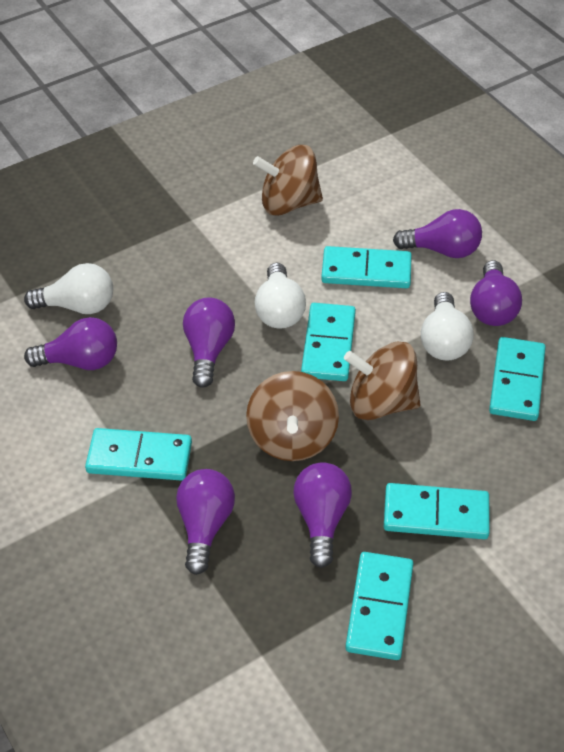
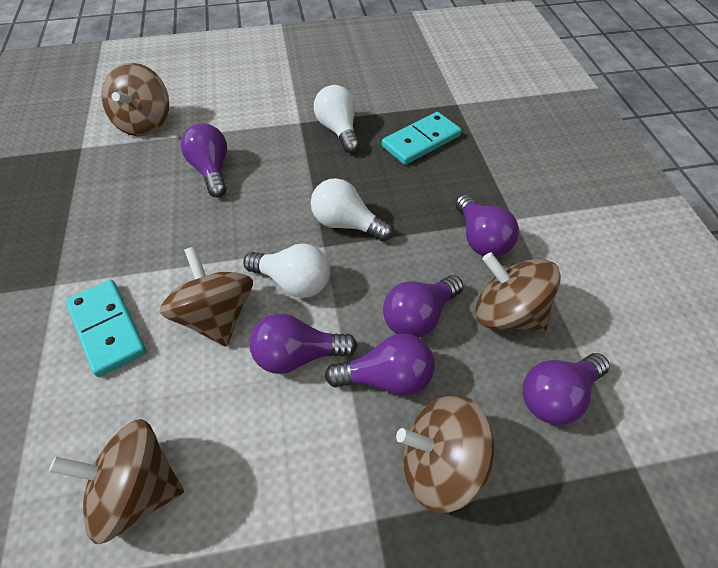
brown spinning top: [246,371,339,461] [253,145,323,216] [344,342,421,420] = 3 -> [49,419,184,544] [102,63,169,136] [160,246,253,347] [396,395,494,513] [475,252,561,332] = 5
turquoise domino: [85,428,192,481] [301,303,356,381] [321,246,412,288] [345,552,413,660] [384,483,490,539] [489,337,546,421] = 6 -> [65,279,146,377] [382,112,461,165] = 2

